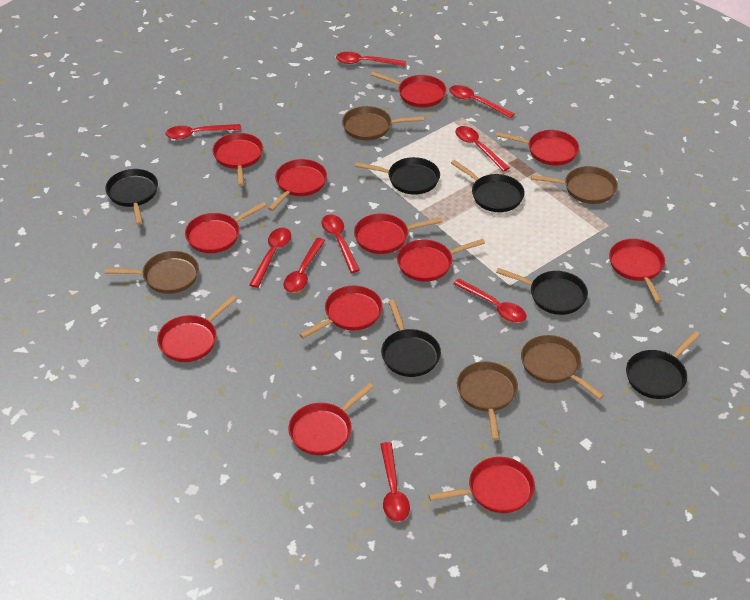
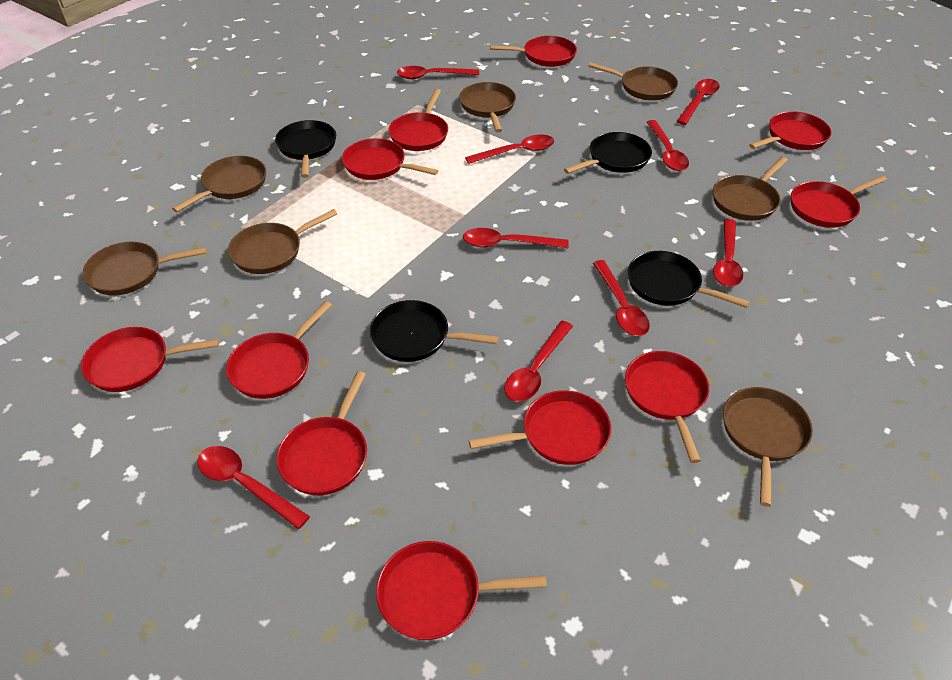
black pan: [105,169,158,225] [355,157,440,195] [381,300,441,377] [451,160,525,212] [496,268,588,315] [626,331,700,399] = 6 -> [275,120,336,178] [370,300,499,362] [564,132,652,174] [628,251,750,308] = 4
brown pan: [105,251,199,294] [342,106,424,140] [457,362,518,441] [521,335,604,399] [531,166,618,204] = 5 -> [83,242,207,295] [172,156,266,212] [228,209,337,274] [459,82,516,132] [588,62,678,100] [713,157,788,221] [723,387,813,507] = 7
red pan: [157,295,237,362] [185,202,267,253] [212,133,263,186] [268,159,327,211] [288,383,374,455] [299,285,383,339] [354,213,443,254] [371,72,446,107] [397,239,485,282] [428,457,535,513] [496,130,579,165] [609,239,665,303] = 12 -> [81,327,219,392] [226,301,332,399] [276,371,367,495] [342,138,439,180] [376,541,547,640] [388,89,448,151] [469,390,611,465] [490,36,577,67] [625,351,709,463] [749,111,832,150] [791,175,887,228] = 11

